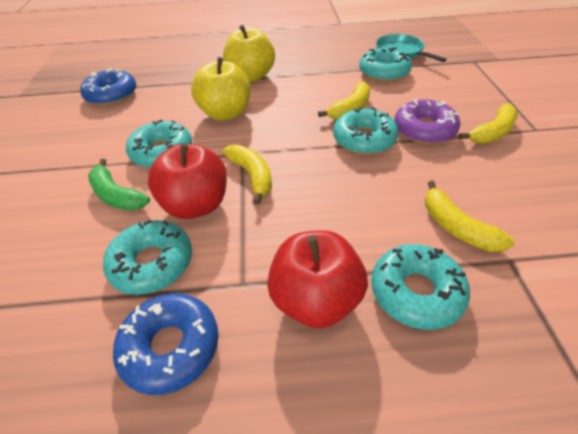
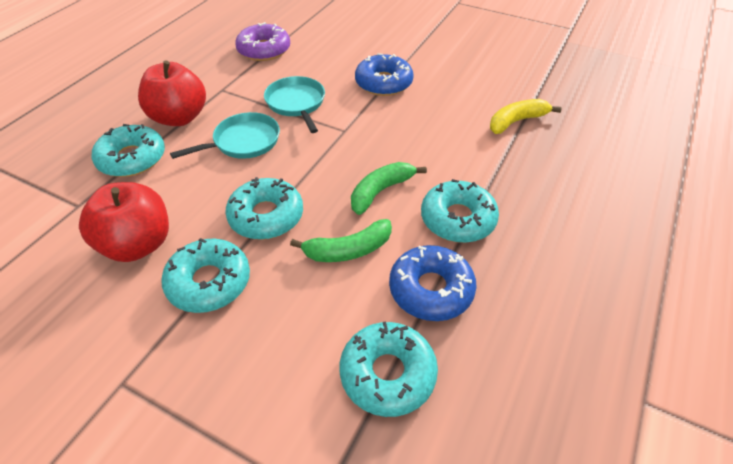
green banana: [88,159,150,211] = 1 -> [290,219,392,262] [351,162,427,215] = 2
turquoise pan: [376,34,447,62] = 1 -> [170,112,280,159] [264,76,325,133] = 2
yellow apple: [191,57,250,121] [223,25,275,82] = 2 -> none = 0
yellow banana: [223,144,272,205] [318,81,370,119] [425,181,515,252] [458,103,518,144] = 4 -> [490,99,562,134] = 1

